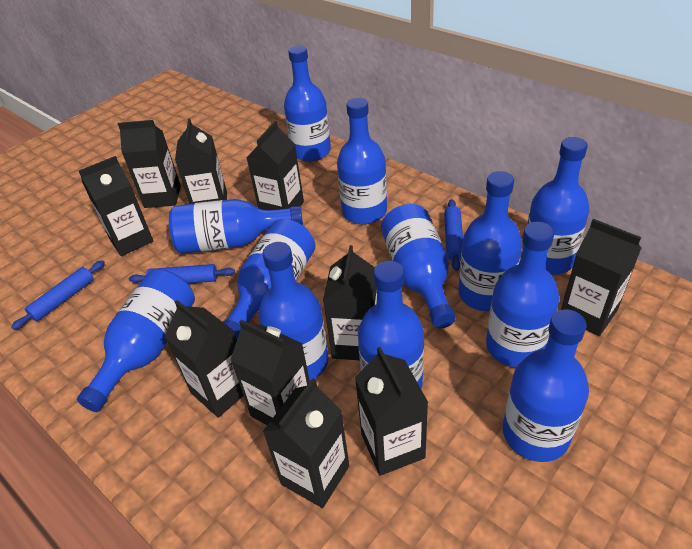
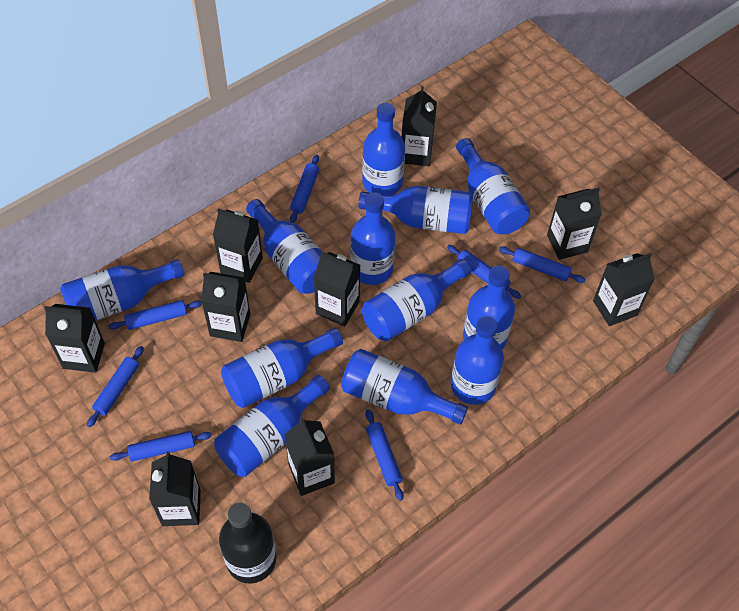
black bottle: none = 0 -> [219,502,276,583] = 1
black carton: [79,156,153,256] [118,120,181,208] [164,300,243,418] [175,119,227,204] [231,320,310,425] [246,121,304,210] [263,378,349,508] [323,245,377,360] [355,347,428,476] [561,219,641,336] = 10 -> [44,304,105,373] [149,451,201,526] [201,272,250,342] [213,208,263,283] [285,417,335,496] [314,251,360,327] [402,86,437,166] [547,187,602,260] [593,253,655,326] = 9
blue rolling pin: [11,260,105,330] [129,264,235,283] [444,199,463,271] = 3 -> [87,346,144,427] [109,300,202,330] [110,431,212,462] [290,155,319,223] [365,409,403,501] [447,245,521,299] [499,246,586,283] = 7

